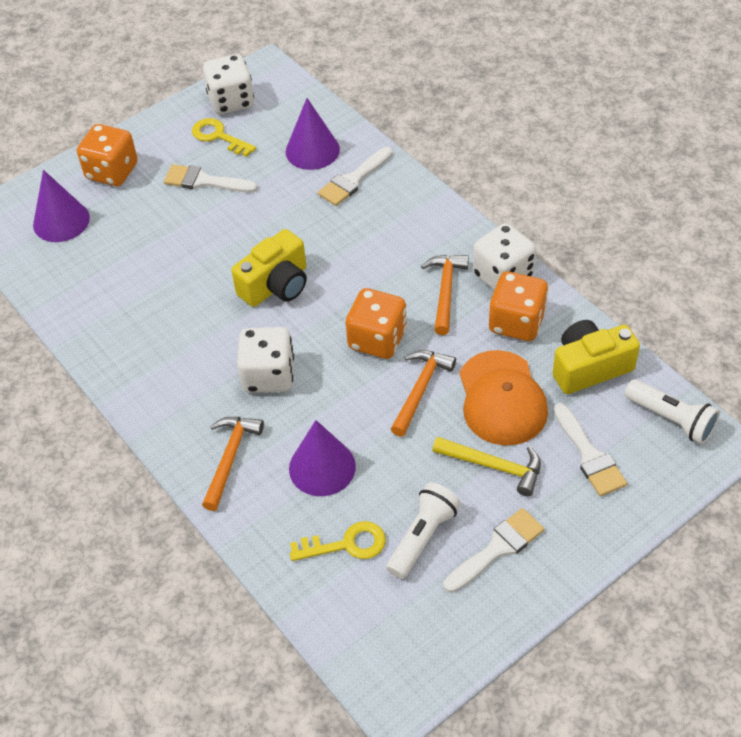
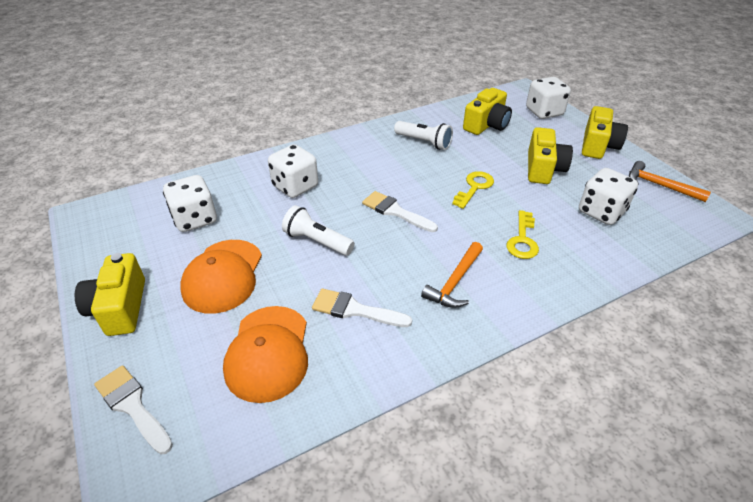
orange cap: [460,350,548,446] = 1 -> [180,240,262,314] [223,306,308,403] = 2
orange dice: [77,124,138,186] [346,288,407,359] [489,272,549,341] = 3 -> none = 0
orange hammer: [202,417,264,511] [391,350,456,437] [421,255,469,335] = 3 -> [421,242,483,308] [629,161,711,202] = 2
purple cone: [33,170,90,242] [285,98,340,170] [289,420,356,496] = 3 -> none = 0
white brush: [164,164,257,193] [318,147,392,206] [444,508,544,593] [553,403,627,496] = 4 -> [94,365,173,454] [312,288,412,327] [362,191,438,232] = 3
white dice: [203,54,254,114] [237,327,294,393] [473,223,536,290] = 3 -> [163,175,217,232] [268,144,318,198] [526,77,571,119] [579,168,638,225] = 4
yellow camera: [231,229,307,307] [552,320,640,394] = 2 -> [75,253,145,336] [463,88,512,135] [528,127,573,184] [582,106,628,159] = 4
yellow hammer: [432,437,541,496] = 1 -> none = 0

